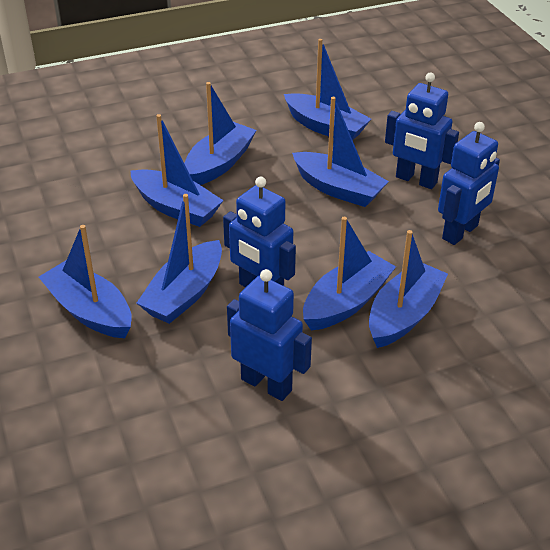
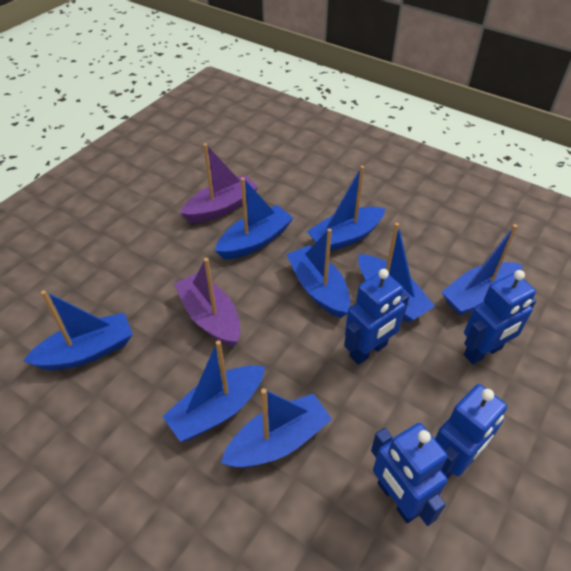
purple boat: none = 0 -> [174,258,240,347] [180,143,258,223] = 2

